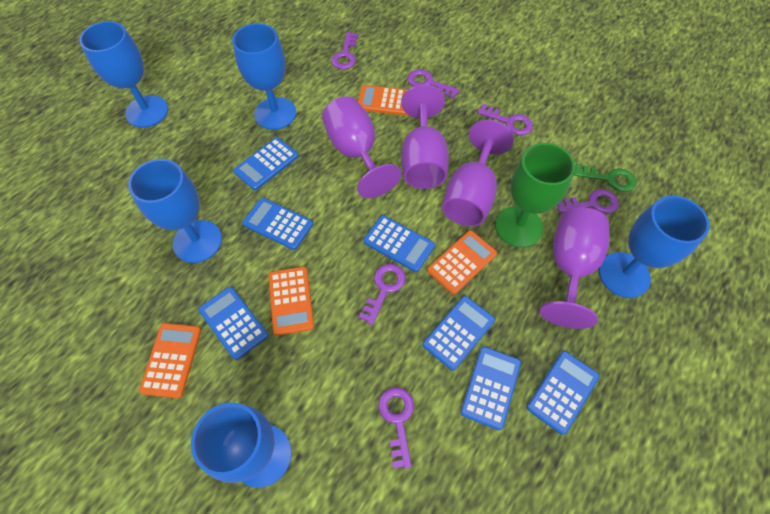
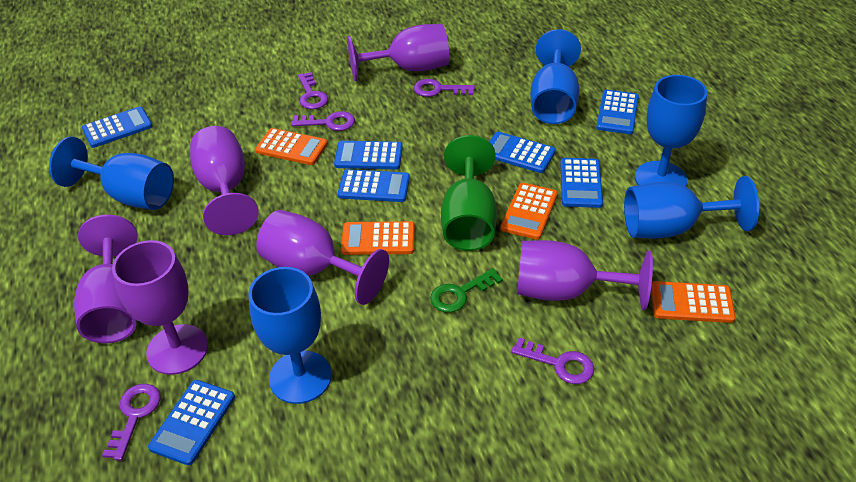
purple goblet: [322,96,401,198] [401,85,449,189] [442,120,514,226] [540,207,609,329] = 4 -> [74,215,138,343] [112,240,208,375] [190,126,259,235] [256,210,389,305] [347,24,449,81] [517,240,653,310] = 6
purple key: [331,32,358,70] [359,264,406,325] [378,387,414,469] [408,69,460,99] [477,104,533,135] [557,189,619,214] = 6 -> [102,384,161,461] [291,111,355,131] [298,72,328,109] [414,79,475,97] [511,337,594,384] = 5

